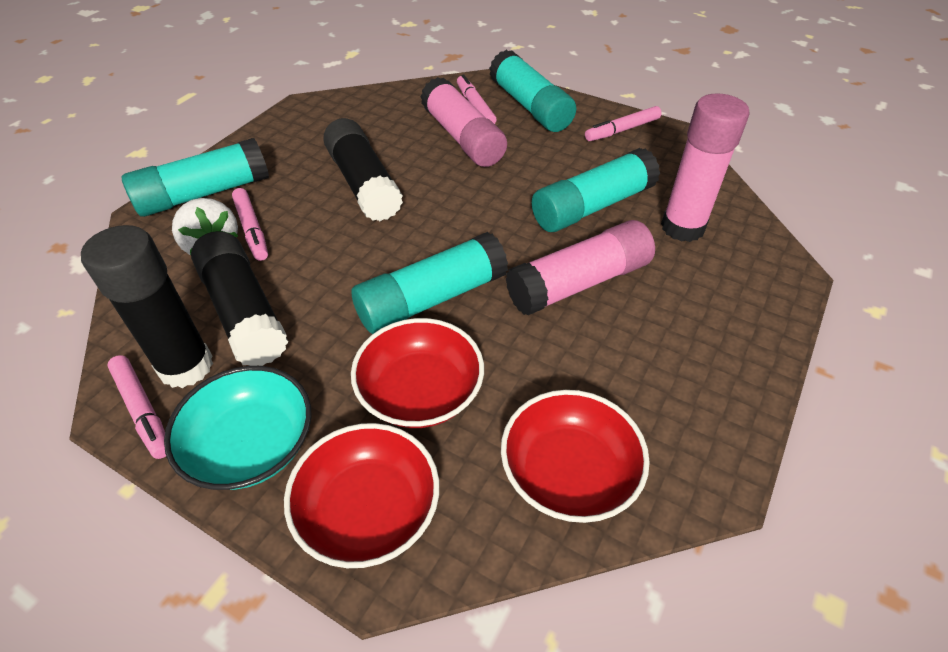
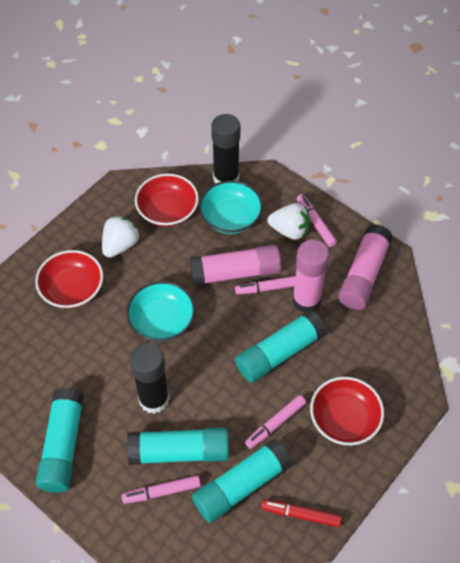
black glue stick: [81,225,213,388] [191,231,288,366] [323,118,403,221] = 3 -> [129,343,169,414] [211,114,240,184] = 2
red marker: none = 0 -> [261,499,342,527] = 1
turquoise bowl: [164,366,311,490] = 1 -> [126,281,195,342] [199,180,263,234] = 2
white strawberry: [172,198,238,255] = 1 -> [102,215,140,258] [267,203,310,240] = 2

